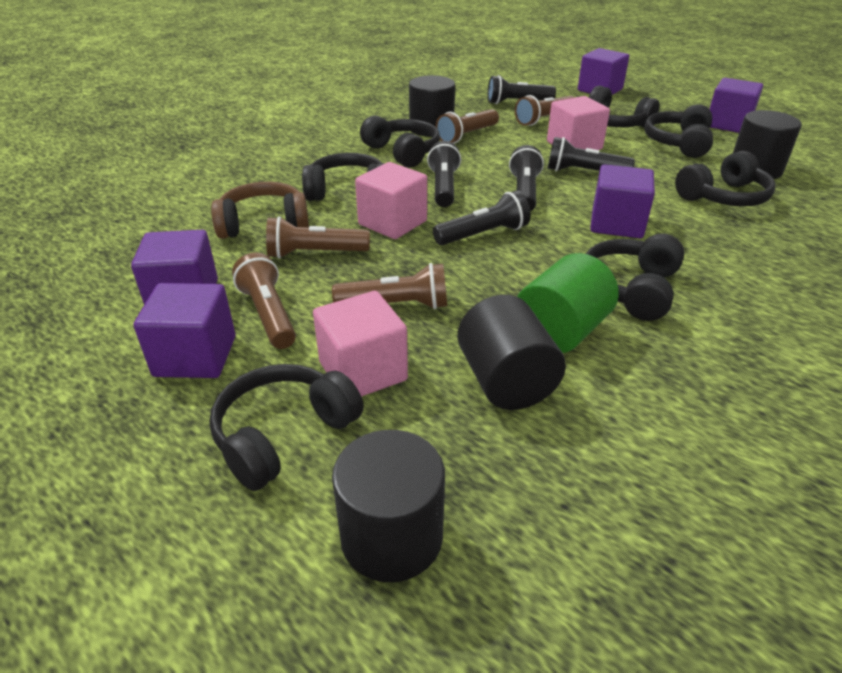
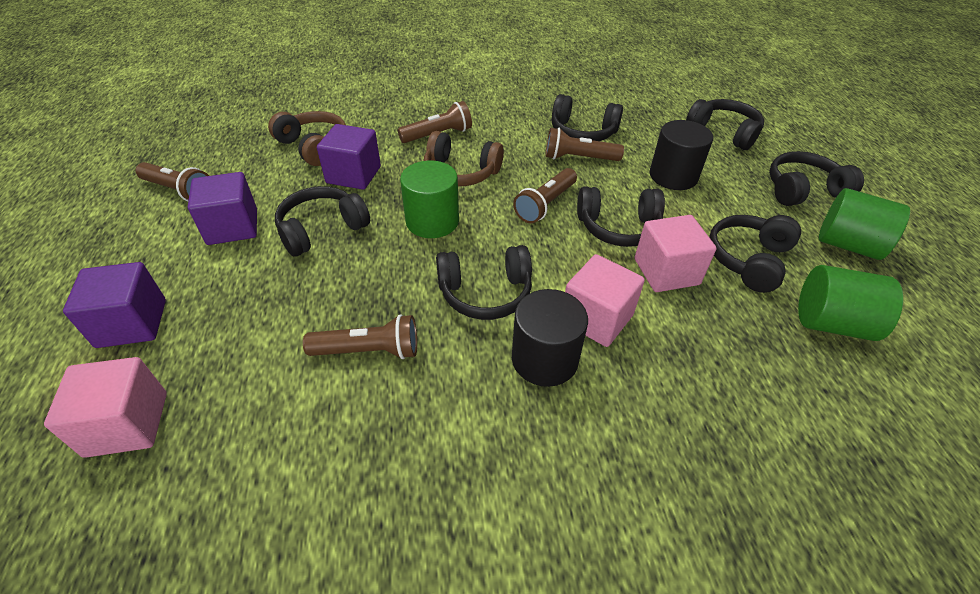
black cylinder: [332,430,445,582] [409,75,455,137] [457,295,566,410] [733,110,802,179] = 4 -> [512,289,588,387] [650,120,713,190] = 2
black flashlight: [427,141,461,207] [433,190,531,245] [488,75,556,104] [509,145,544,211] [548,137,635,171] = 5 -> none = 0
brown headphones: [211,182,309,239] = 1 -> [268,111,346,166] [424,131,504,186] = 2
green cylinder: [517,253,619,353] = 1 -> [400,161,459,238] [798,265,903,341] [819,188,910,260] = 3
purple cube: [131,230,218,305] [133,283,236,378] [578,48,629,95] [590,164,655,238] [710,78,763,133] = 5 -> [63,262,166,348] [188,172,257,245] [317,124,381,190] = 3

